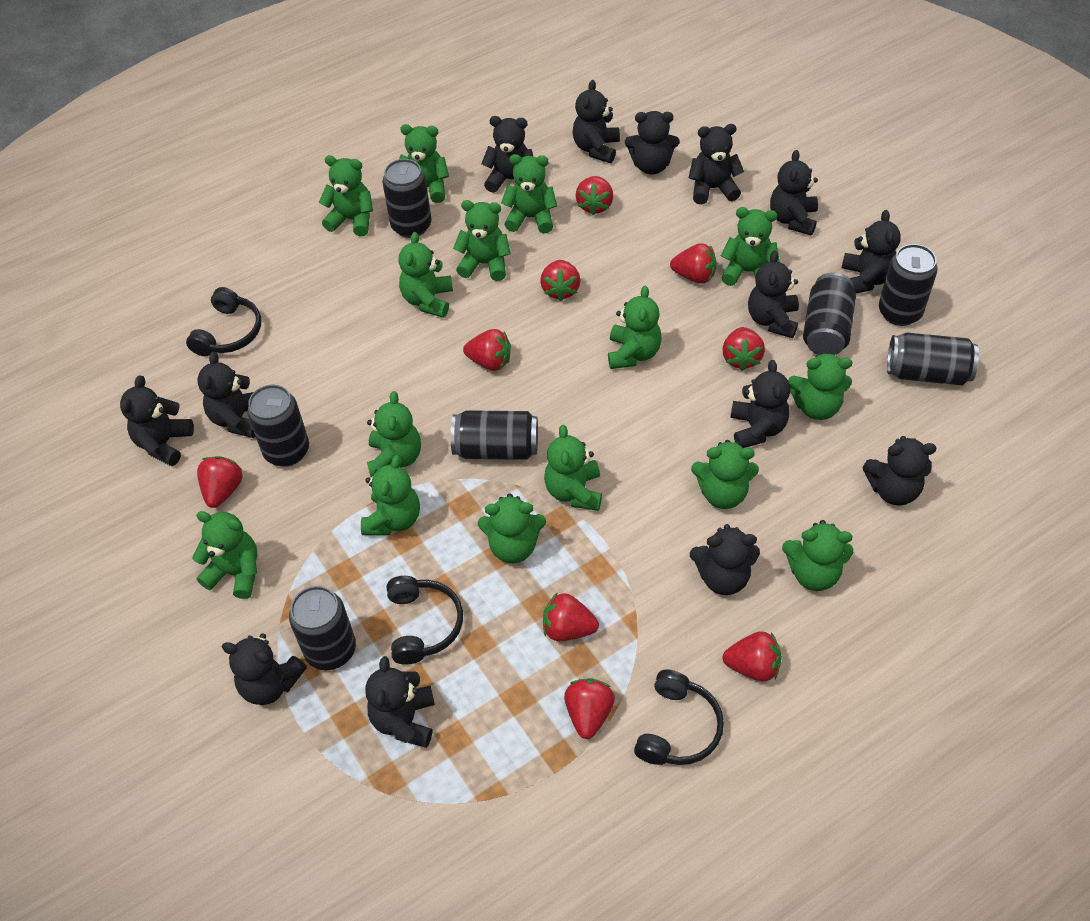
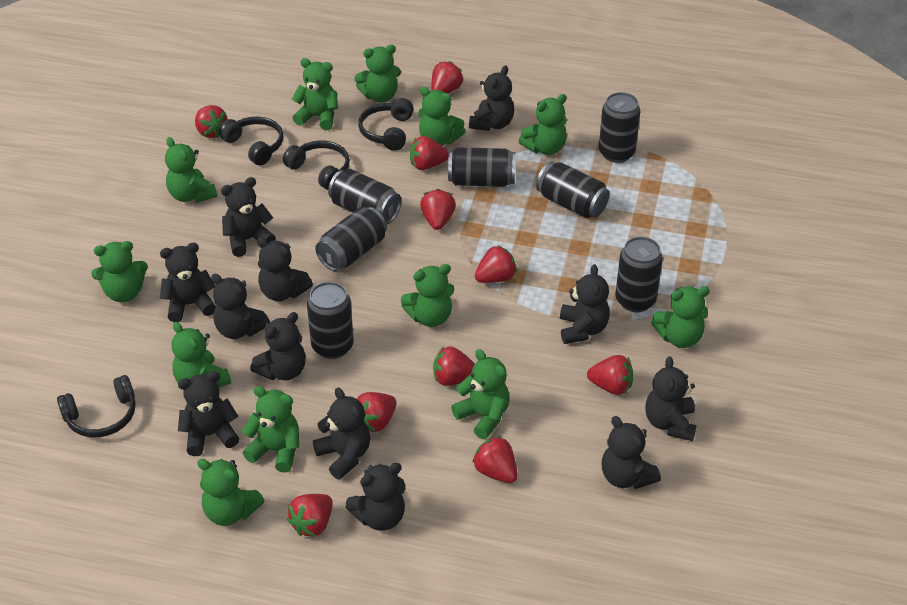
black headphones: [186,287,261,356] [387,576,463,665] [634,670,724,765] = 3 -> [57,375,136,438] [219,116,283,165] [283,140,350,190] [358,98,414,151] = 4
black teddy bear: [120,375,194,466] [198,352,255,438] [221,634,307,705] [365,656,435,748] [481,116,533,193] [572,80,620,163] [625,111,679,175] [689,124,744,204] [690,524,760,595] [730,360,790,448] [748,251,799,338] [770,150,818,235] [842,210,901,293] [862,436,937,505] = 14 -> [160,243,216,322] [178,371,239,456] [211,274,270,339] [221,177,276,257] [250,312,306,380] [257,237,313,301] [313,388,370,480] [346,463,405,531] [469,65,514,131] [560,264,610,344] [602,416,661,489] [645,357,697,441] = 12
green teddy bear: [192,511,258,599] [319,155,373,236] [361,455,420,535] [367,391,421,477] [398,232,453,318] [399,124,449,203] [453,200,511,281] [478,493,546,563] [501,154,557,233] [544,425,602,511] [608,285,662,369] [691,440,759,509] [721,207,780,286] [782,520,853,591] [788,353,853,420] = 15 -> [91,241,148,303] [165,137,217,203] [171,322,231,387] [197,459,265,526] [242,386,299,473] [292,58,338,130] [354,45,401,102] [401,264,454,327] [418,87,465,146] [451,349,510,439] [519,94,567,155] [651,286,710,348] = 12
red strawberry: [197,456,243,508] [463,329,511,371] [540,260,580,301] [543,592,599,641] [564,678,615,739] [576,176,613,215] [670,244,717,284] [722,327,765,371] [723,631,782,681] = 9 -> [195,105,228,138] [287,494,333,537] [357,392,396,432] [410,136,449,170] [420,189,456,230] [432,61,463,93] [433,346,475,386] [472,436,518,483] [475,245,517,283] [587,355,634,395] = 10

